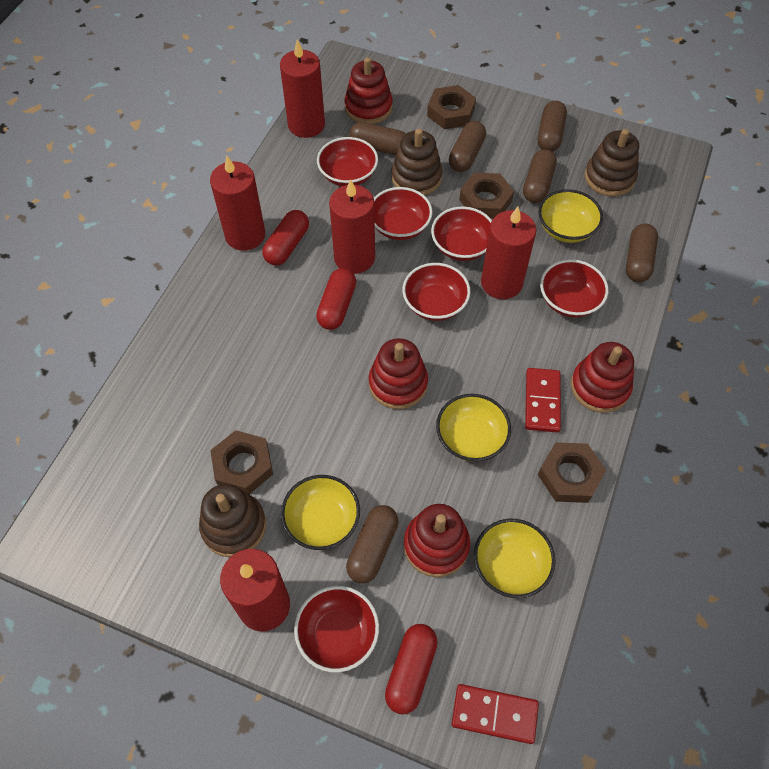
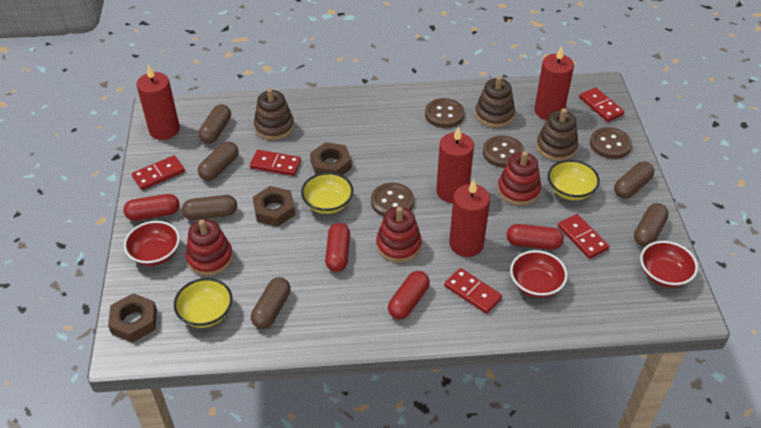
brown button: none = 0 -> [371,183,414,216] [425,98,464,128] [483,135,524,168] [590,127,632,159] = 4
brown nut: [210,430,273,494] [427,85,476,129] [459,173,514,219] [538,442,606,503] = 4 -> [108,293,157,342] [252,186,295,227] [310,142,352,175] = 3
red bowl: [294,586,379,672] [317,137,378,187] [374,187,433,240] [402,263,470,321] [431,206,492,261] [540,259,608,317] = 6 -> [124,221,180,266] [510,250,567,298] [640,241,698,288] = 3
red candle: [210,156,265,251] [220,549,290,632] [280,40,325,138] [329,179,375,274] [481,207,536,299] = 5 -> [137,65,180,140] [436,126,474,203] [449,180,490,257] [534,46,574,120] = 4
red capsule: [262,210,309,265] [316,268,356,330] [385,624,438,714] = 3 -> [123,194,179,221] [325,223,350,272] [388,271,430,319] [507,224,564,250] = 4
red domino: [452,684,539,744] [525,368,561,433] = 2 -> [132,155,185,190] [250,150,301,176] [444,268,502,314] [558,214,609,259] [579,87,624,122] = 5
red stacking toy: [345,57,393,124] [369,338,428,409] [404,504,470,577] [571,342,634,413] = 4 -> [186,219,233,276] [376,207,422,263] [498,151,541,206] = 3
yellow bowl: [281,475,360,550] [436,394,511,462] [474,519,556,598] [538,189,603,243] = 4 -> [174,278,233,328] [301,172,353,214] [548,160,600,200] = 3

